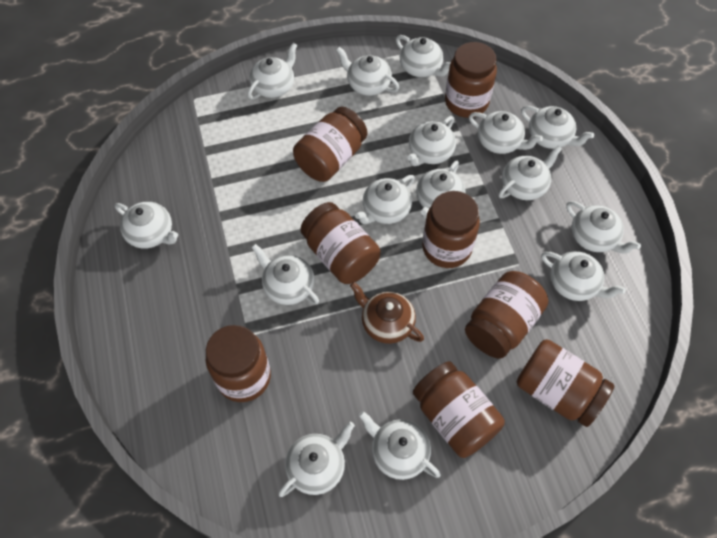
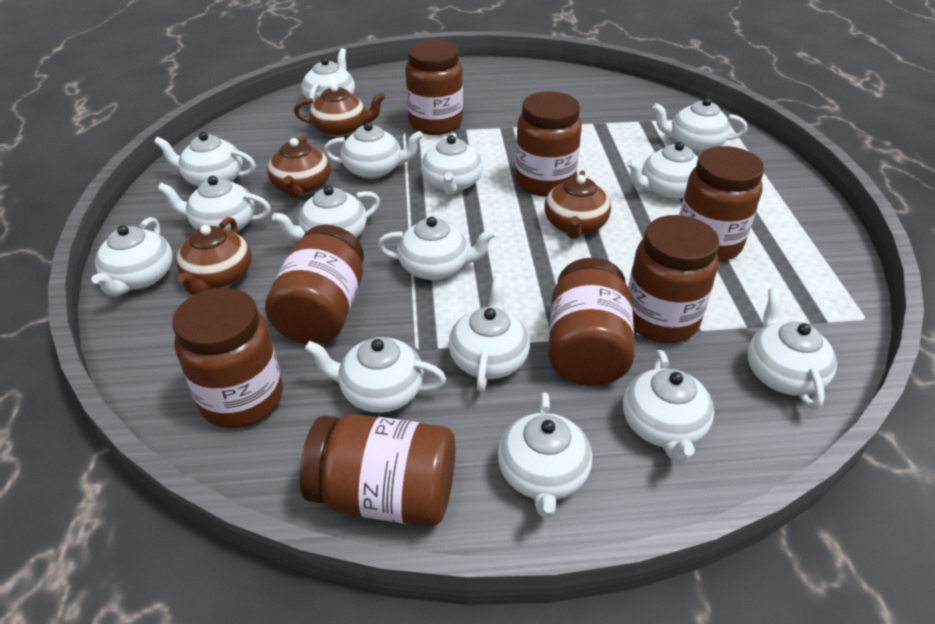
brown teapot: [350,282,424,344] = 1 -> [176,217,251,295] [267,136,330,198] [294,84,385,137] [544,171,611,239] = 4

